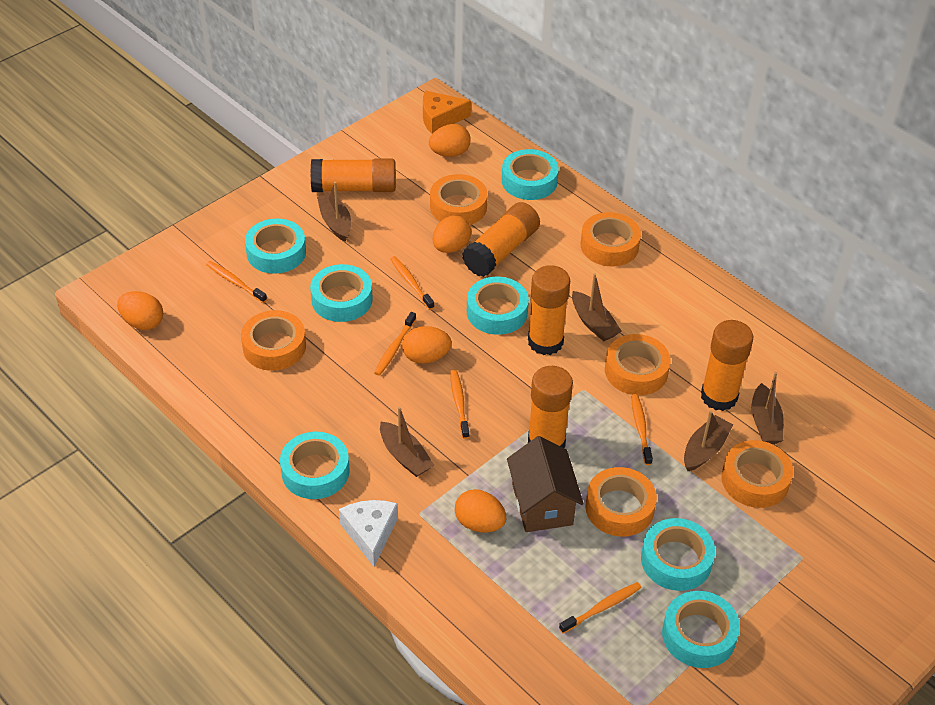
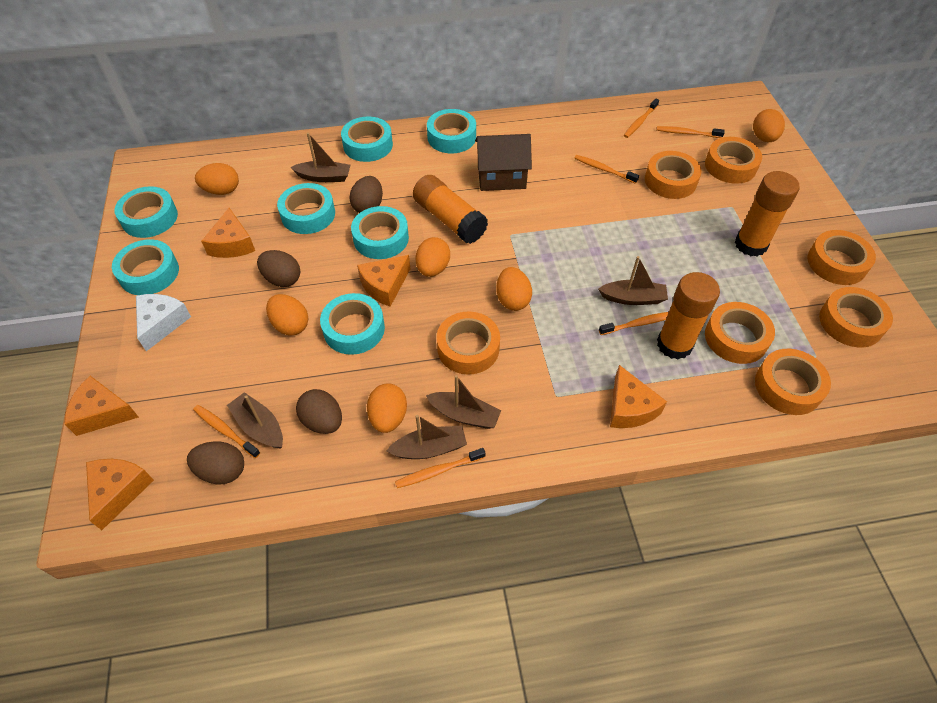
brown egg: none = 0 -> [187,441,244,484] [257,250,300,287] [296,389,342,434] [349,176,383,213] = 4
orange cheese: [423,91,471,134] = 1 -> [64,376,139,436] [86,459,154,530] [201,208,255,258] [357,255,410,307] [610,365,667,428] = 5
orange egg: [117,291,163,330] [402,326,452,364] [429,124,471,157] [433,216,471,253] [455,489,506,533] = 5 -> [195,163,239,195] [266,294,308,336] [367,383,407,433] [416,237,450,277] [496,267,532,311] [753,109,785,142] = 6
orange glue stick: [311,159,396,192] [462,202,540,277] [528,265,570,355] [528,366,573,448] [701,320,753,411] = 5 -> [413,175,488,244] [657,272,720,360] [735,171,799,256] = 3
orange tape: [241,310,306,371] [430,174,488,225] [581,212,641,266] [585,467,657,537] [605,334,671,395] [721,440,793,508] = 6 -> [437,311,500,375] [645,151,702,199] [705,137,762,184] [705,302,775,364] [755,349,831,415] [807,230,876,285] [819,287,893,348] = 7

